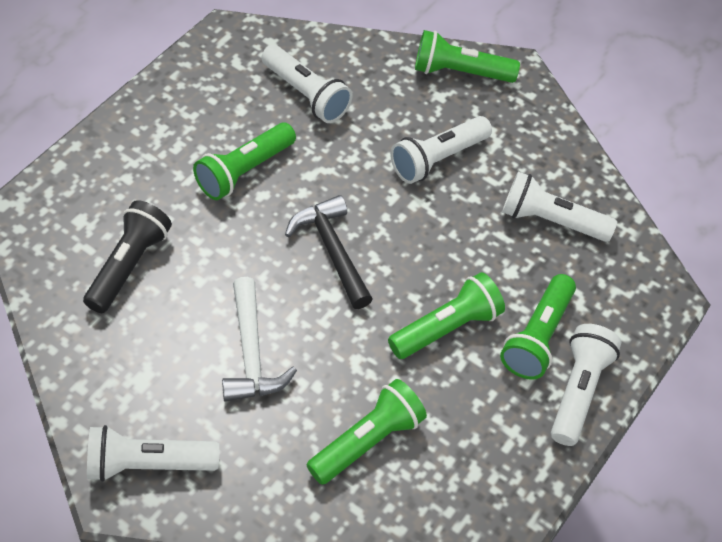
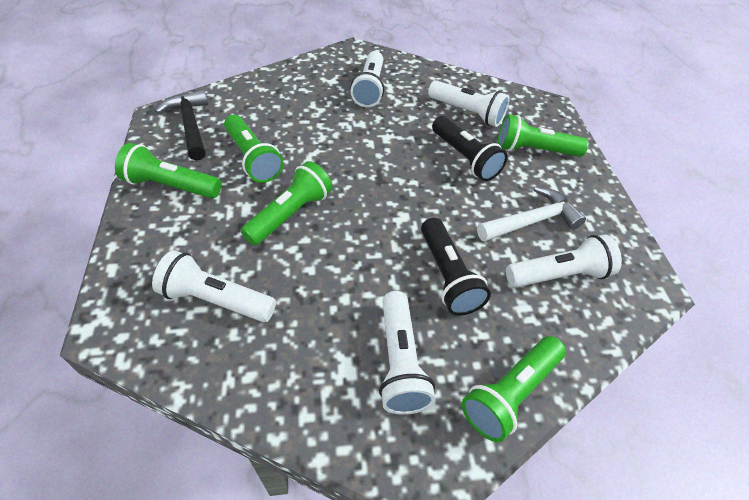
black flashlight: [83,200,172,313] = 1 -> [421,217,491,316] [432,116,508,181] = 2

